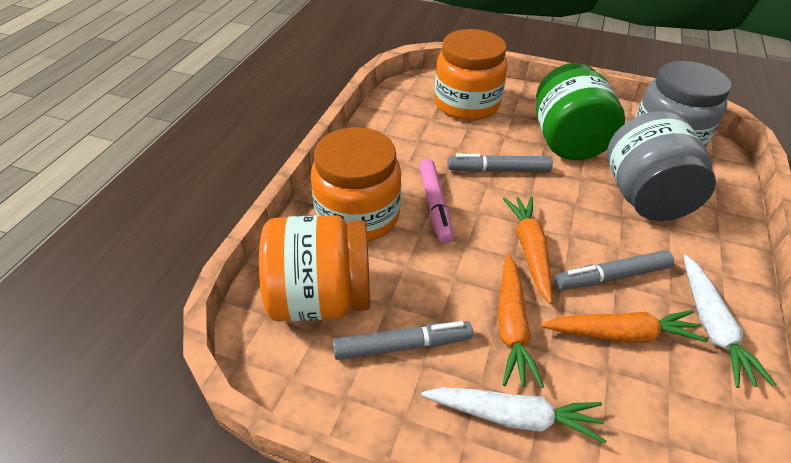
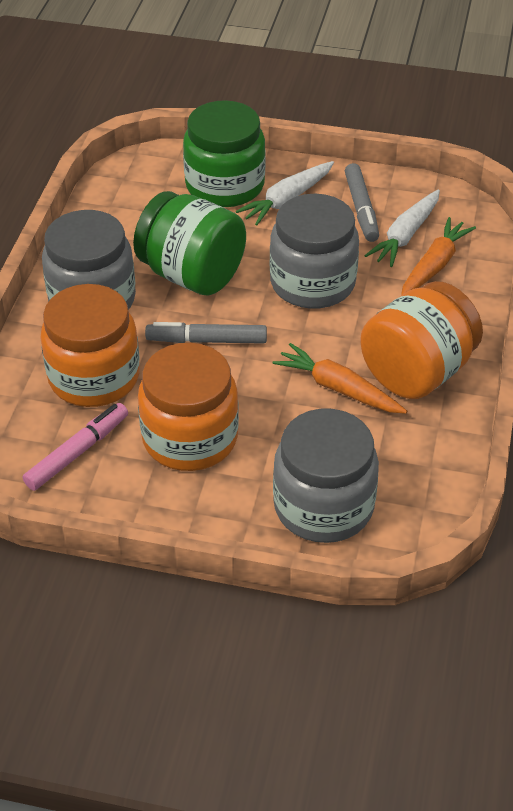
green jar: [536,63,625,160] = 1 -> [133,191,246,295] [183,100,265,207] = 2
grey jar: [607,111,716,221] [636,61,731,148] = 2 -> [42,210,136,310] [270,194,359,309] [273,409,379,543] = 3
grey marker: [333,321,473,360] [448,154,553,172] [555,250,674,290] = 3 -> [145,322,267,344] [345,163,379,242] = 2
orange carrot: [498,254,544,388] [503,196,552,304] [541,310,708,343] = 3 -> [273,343,408,414] [401,217,476,295] = 2

